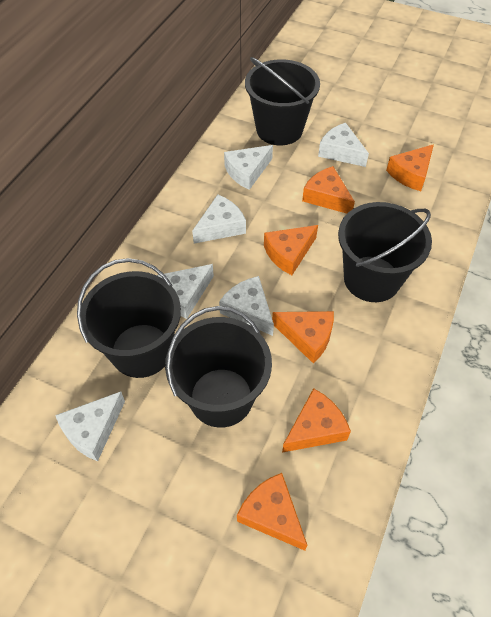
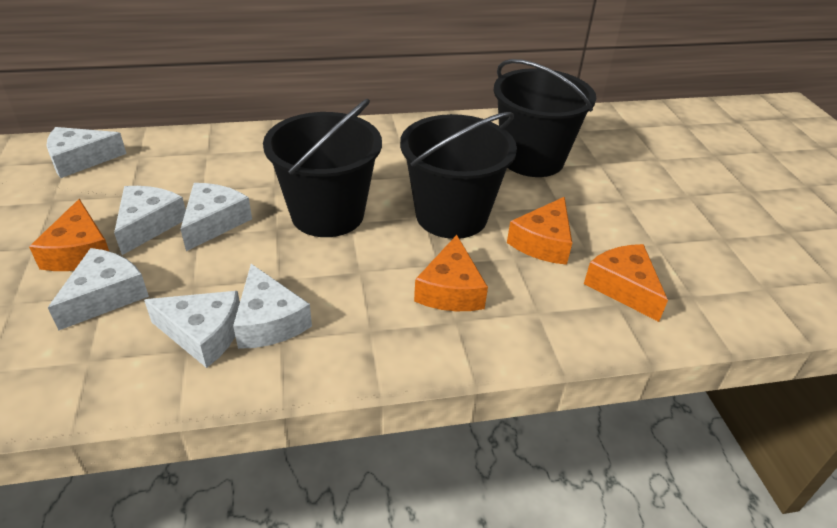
black bucket: [77,258,181,378] [165,306,272,428] [245,57,320,145] [338,202,432,302] = 4 -> [263,99,382,237] [400,112,517,239] [493,59,596,177] = 3
orange cheese: [237,473,307,551] [264,225,318,275] [272,311,334,363] [282,388,351,453] [302,166,355,214] [386,144,434,191] = 6 -> [29,199,109,271] [414,235,488,311] [507,197,572,265] [584,244,668,322] = 4

